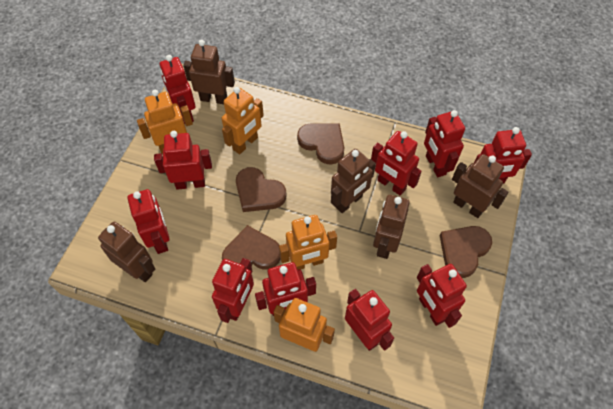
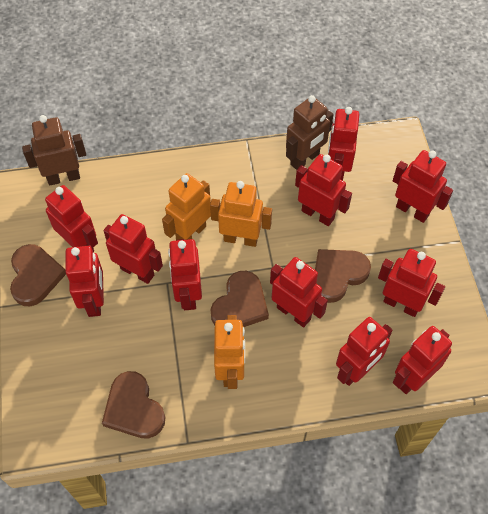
brown robot: [98,221,155,282] [183,40,235,104] [331,149,376,213] [373,195,410,259] [452,154,509,218] = 5 -> [22,115,86,185] [286,95,334,170] = 2
orange robot: [137,90,193,154] [221,87,264,154] [273,298,335,352] [279,215,337,270] = 4 -> [162,173,211,240] [210,181,272,247] [214,315,245,389] = 3
red robot: [127,189,170,254] [154,131,212,190] [160,55,196,124] [212,258,254,323] [255,262,316,316] [345,289,394,351] [371,131,422,196] [417,264,467,328] [424,110,465,177] [474,127,532,184] = 10 -> [45,185,98,252] [65,245,104,317] [104,214,163,284] [168,239,202,310] [270,257,328,327] [295,154,352,226] [328,107,359,180] [336,317,393,386] [378,249,445,317] [393,150,453,223] [393,326,452,394] = 11

